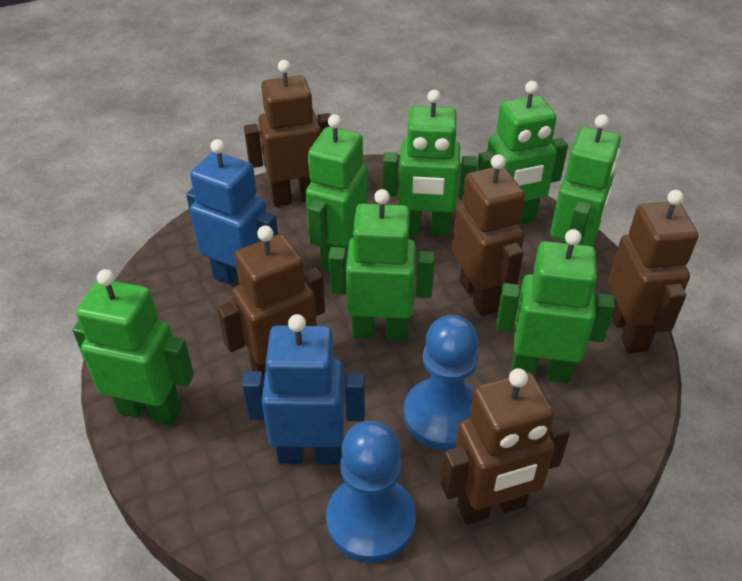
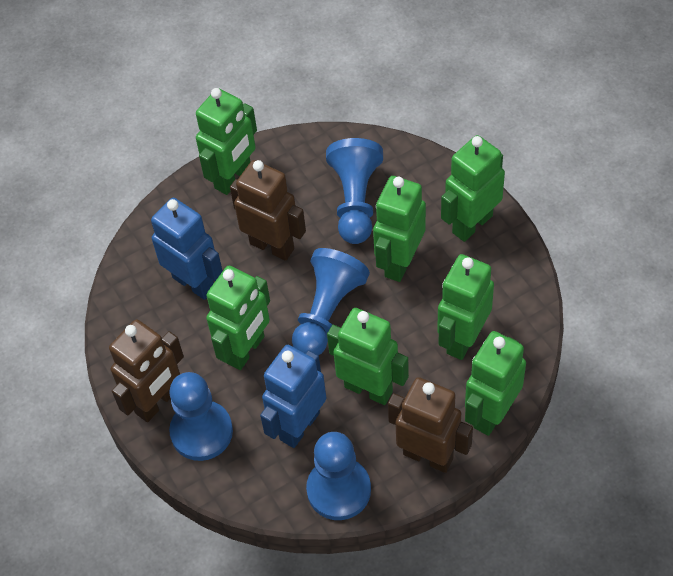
blue pawn: [326,421,416,563] [404,315,478,450] = 2 -> [169,372,233,461] [292,248,370,355] [306,432,371,520] [326,138,383,244] = 4
brown robot: [217,225,325,380] [244,60,331,207] [441,368,570,525] [452,154,525,316] [608,190,698,353] = 5 -> [109,319,184,422] [230,160,306,261] [388,377,473,473] = 3

